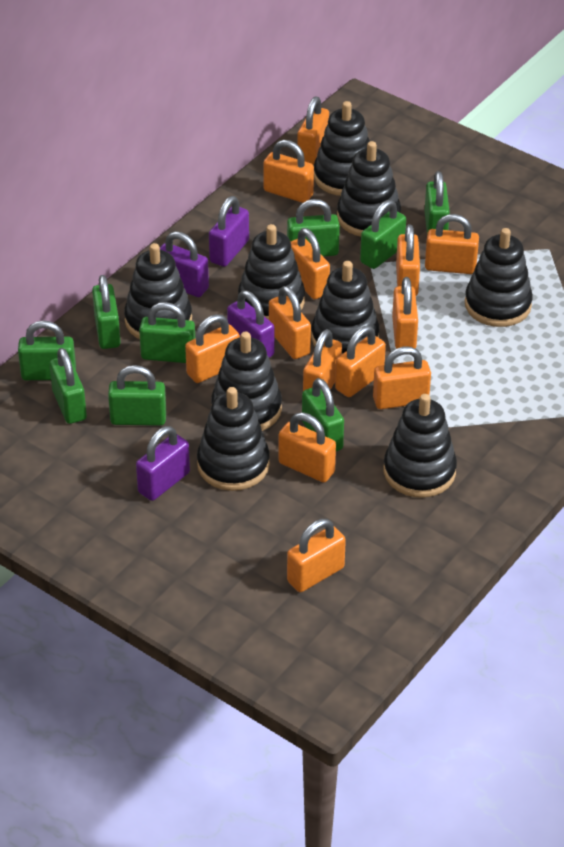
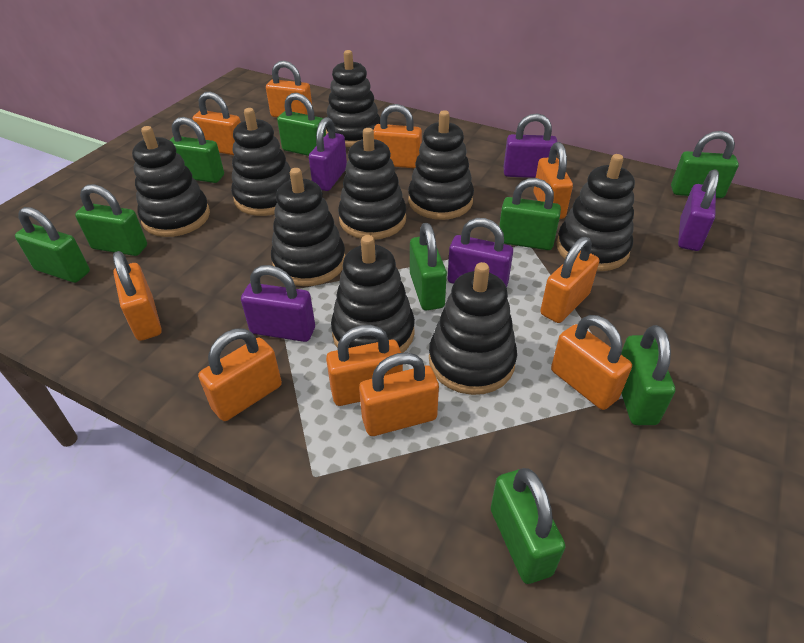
orange padlock: [185,314,240,383] [263,140,314,203] [269,286,311,359] [279,412,336,483] [287,519,346,592] [291,228,330,299] [297,97,329,165] [303,329,342,391] [335,326,386,397] [373,347,431,409] [392,277,418,349] [396,224,420,296] [425,214,479,274] = 13 -> [113,251,162,341] [193,92,241,155] [198,328,282,421] [266,61,312,118] [326,325,403,406] [359,352,439,436] [373,104,422,168] [533,142,573,219] [540,237,599,323] [551,315,632,410] = 10
purple padlock: [136,426,190,501] [160,231,209,297] [209,196,249,267] [227,291,274,358] = 4 -> [241,265,315,342] [309,117,347,191] [448,218,513,288] [503,113,557,178] [678,169,719,251] = 5

